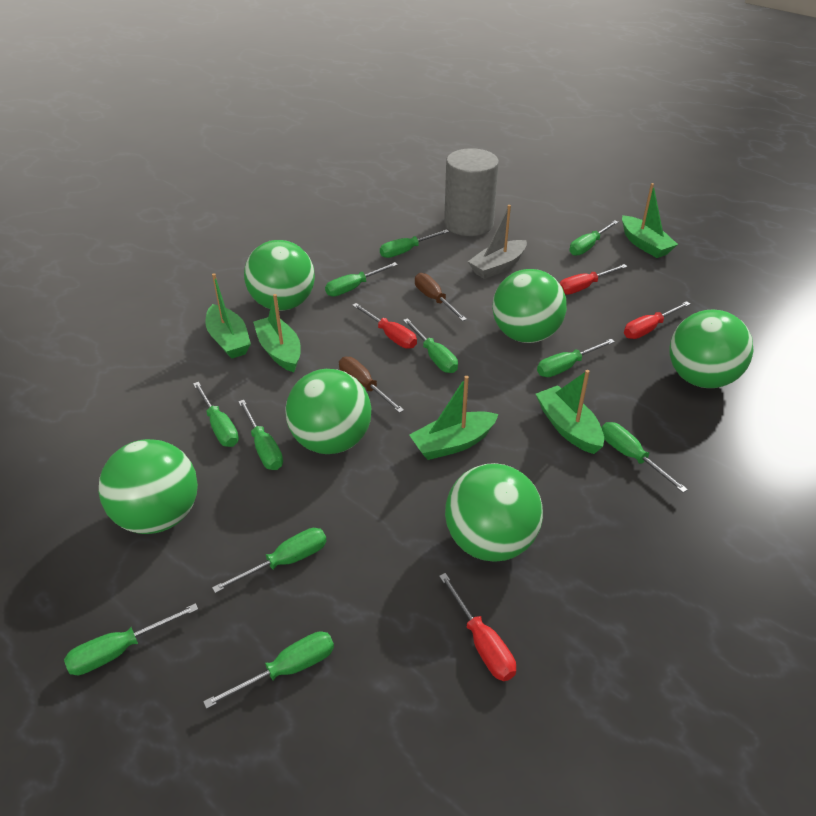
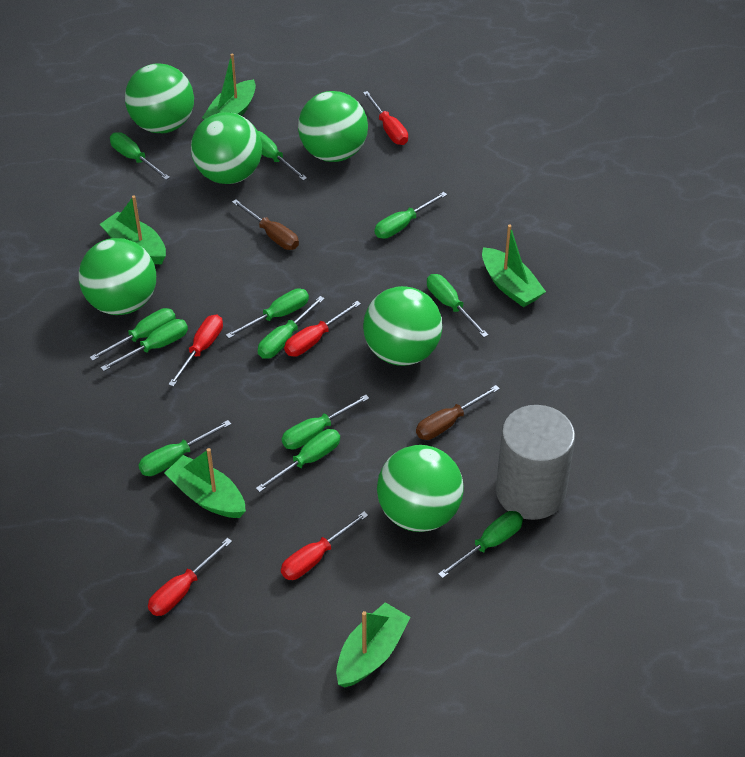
green screwdriver: [64,603,198,675] [193,382,239,447] [203,631,334,709] [212,528,327,593] [238,400,283,470] [325,262,398,296] [380,229,449,258] [403,318,458,373] [537,339,615,377] [569,220,619,256] [602,422,688,493] = 11 -> [90,308,176,361] [101,319,188,371] [110,132,170,180] [138,420,231,476] [226,288,309,338] [256,429,340,492] [258,131,307,181] [258,296,325,359] [282,395,370,450] [375,192,447,239] [427,274,488,338] [438,511,523,579] = 12
grey boat: [468,205,527,279] = 1 -> none = 0
red screwdriver: [352,303,417,349] [439,573,516,681] [559,264,628,295] [624,301,690,339] = 4 -> [148,538,232,616] [168,315,223,387] [281,512,368,580] [284,301,361,356] [363,91,408,145] = 5

